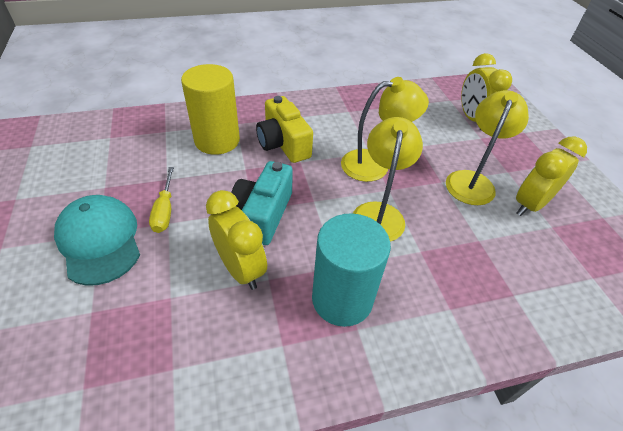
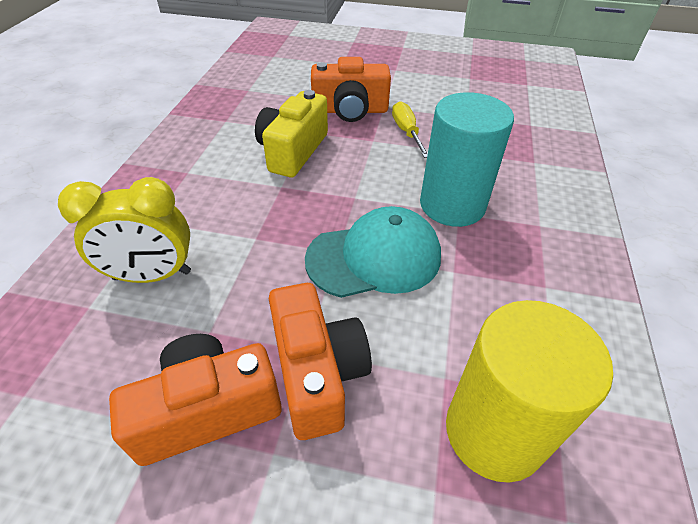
orange camera: none = 0 -> [109,334,282,466] [269,283,372,440] [311,57,391,122] = 3
turquoise camera: [231,161,293,245] = 1 -> none = 0
yellow clock: [206,190,267,290] [461,53,512,130] [516,136,587,216] = 3 -> [58,177,191,283] = 1
yellow lamp: [341,77,429,182] [353,117,423,242] [446,90,529,205] = 3 -> none = 0

